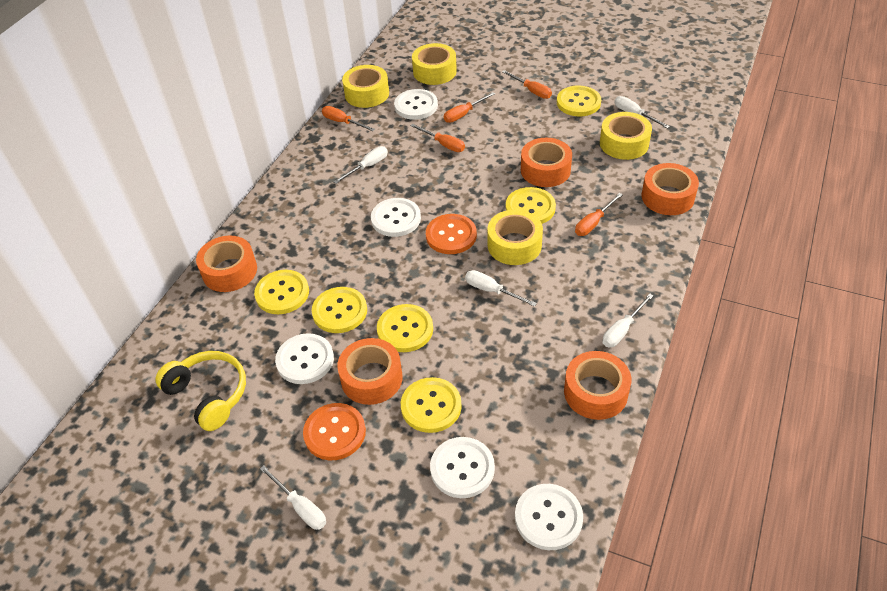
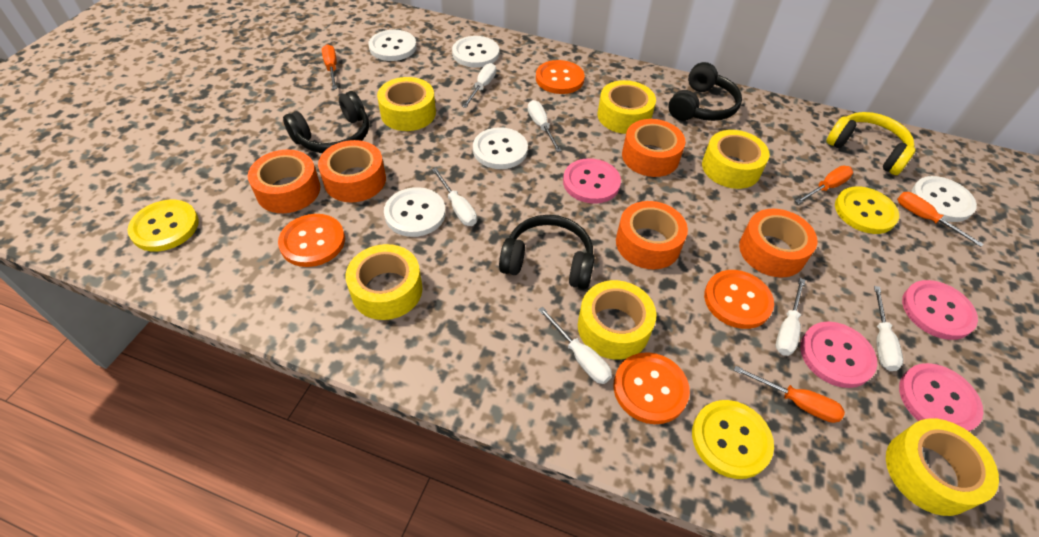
black headphones: none = 0 -> [283,91,369,153] [499,215,595,289] [668,62,742,121] = 3
orange button: [303,403,366,460] [426,214,477,254] = 2 -> [278,214,345,267] [536,60,585,94] [613,352,690,424] [704,270,774,329] = 4
orange screwdriver: [322,106,375,131] [410,124,465,152] [444,92,495,123] [502,70,552,99] [575,193,623,236] = 5 -> [322,44,337,89] [734,365,845,423] [795,166,853,204] [897,192,984,247] = 4
pink button: none = 0 -> [563,158,621,204] [800,322,877,388] [899,363,983,432] [902,280,978,340] = 4
white screwdriver: [260,465,326,530] [334,146,388,184] [465,270,537,307] [603,294,654,347] [615,96,670,128] = 5 -> [432,168,477,226] [462,63,496,108] [528,100,561,152] [538,307,612,384] [776,278,805,356] [874,286,903,371] = 6
yellow button: [254,270,309,314] [312,287,367,333] [377,304,433,352] [401,377,462,433] [506,187,556,224] [557,86,601,116] = 6 -> [127,200,199,251] [692,400,774,479] [835,186,899,234] = 3
yellow tape: [342,65,389,108] [412,43,457,85] [487,210,543,265] [600,112,652,160] = 4 -> [346,244,422,320] [377,77,436,131] [578,280,656,360] [598,80,656,134] [702,130,770,189] [886,418,999,516] = 6

